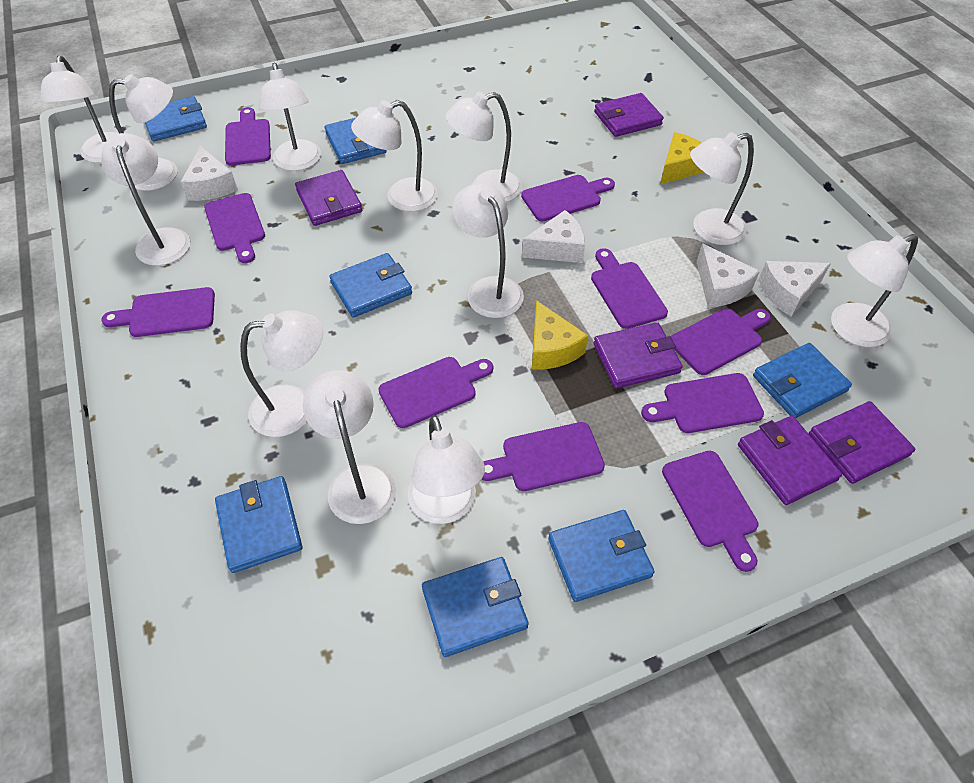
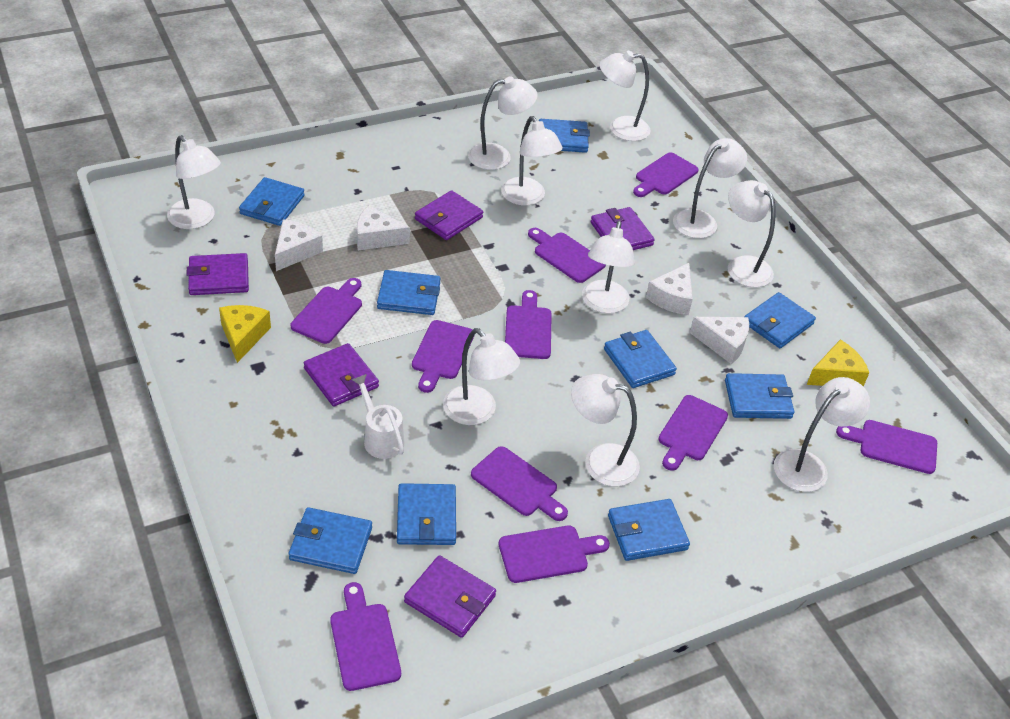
blue wallet: [145,96,207,141] [215,476,302,573] [325,117,387,164] [329,253,412,318] [422,557,528,657] [548,510,654,602] [753,343,852,418] = 7 -> [239,177,305,226] [288,507,372,574] [377,270,440,315] [397,483,456,545] [539,119,590,153] [604,330,677,388] [608,499,690,561] [725,373,794,419] [744,292,816,348] = 9
white lamp: [40,55,119,163] [101,133,190,266] [109,74,178,191] [240,311,323,437] [258,63,321,171] [303,370,396,524] [351,100,438,212] [408,415,485,524] [445,92,522,202] [452,183,524,318] [690,132,754,245] [831,234,918,347] = 12 -> [167,135,221,229] [443,328,520,425] [468,76,538,170] [501,116,563,205] [571,374,640,487] [582,221,635,314] [599,50,650,141] [673,138,747,238] [728,180,776,288] [774,377,870,492] = 10
white watering can: none = 0 -> [352,374,404,459] = 1

